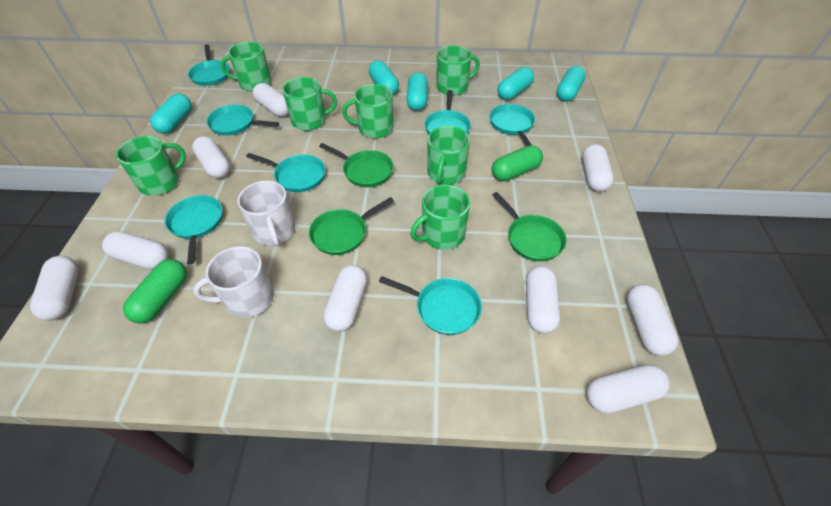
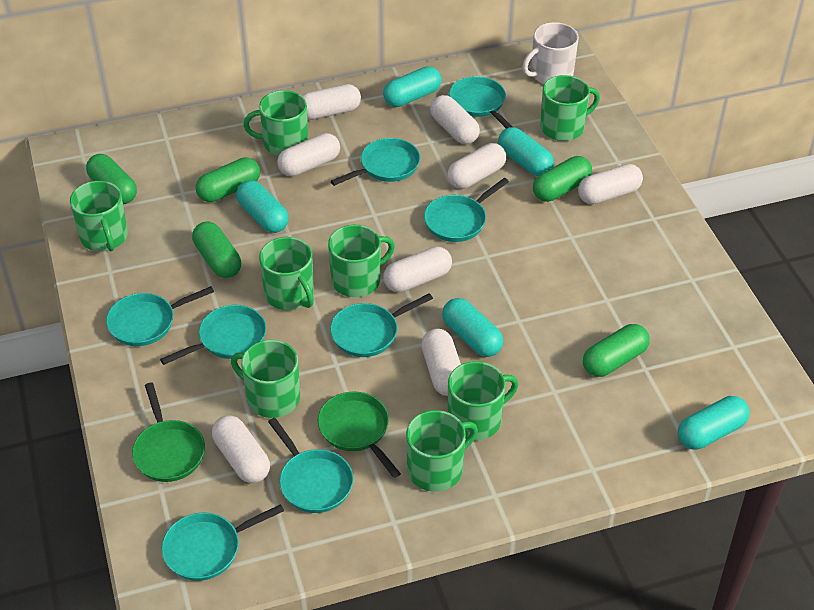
green capsule: [123,259,187,324] [492,145,543,181] = 2 -> [86,154,137,204] [192,222,241,278] [196,157,260,202] [533,156,592,202] [583,324,649,377] = 5
green mug: [116,136,186,196] [221,42,271,91] [282,77,337,131] [342,84,393,138] [410,185,470,250] [428,126,470,185] [436,45,480,96] = 7 -> [70,181,128,251] [231,340,300,418] [243,90,308,156] [259,237,314,310] [328,225,395,297] [406,410,478,492] [448,361,519,441] [540,75,600,141] = 8
green pan: [309,197,394,255] [319,143,394,187] [493,192,566,261] = 3 -> [132,383,205,482] [318,392,401,478] = 2
turquoise pan: [164,195,222,264] [188,44,230,86] [206,105,279,136] [246,153,325,192] [379,276,482,335] [425,90,471,134] [489,104,535,146] = 7 -> [106,286,214,346] [160,305,266,365] [162,504,284,581] [268,418,353,513] [330,293,433,357] [331,138,420,186] [424,178,509,242] [449,76,512,128] = 8
white capsule: [30,256,78,321] [102,231,169,270] [192,136,230,178] [252,83,289,117] [323,265,367,332] [526,266,560,334] [582,144,614,192] [586,364,669,414] [626,284,678,356] = 9 -> [212,415,270,483] [277,133,340,176] [302,84,361,120] [383,247,452,292] [421,329,461,396] [430,95,480,144] [447,143,506,189] [578,164,643,204] = 8
white mug: [194,246,274,318] [237,181,295,247] = 2 -> [522,22,579,84] = 1

